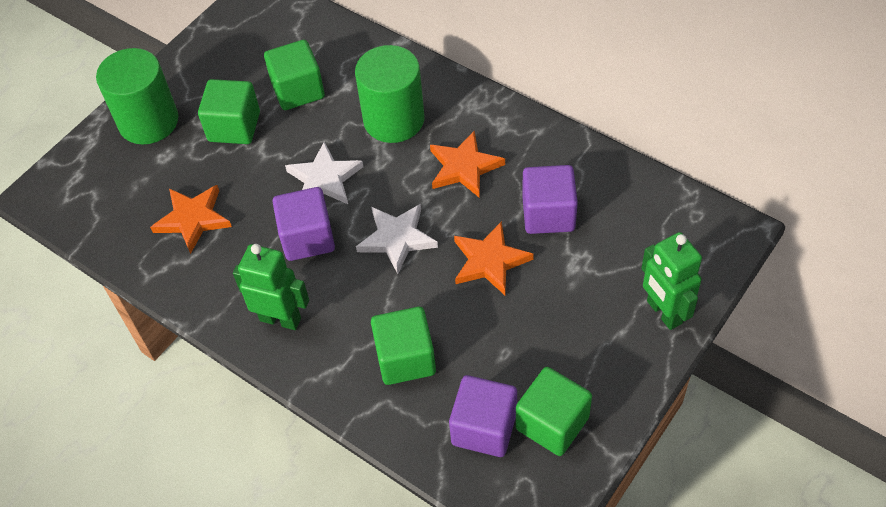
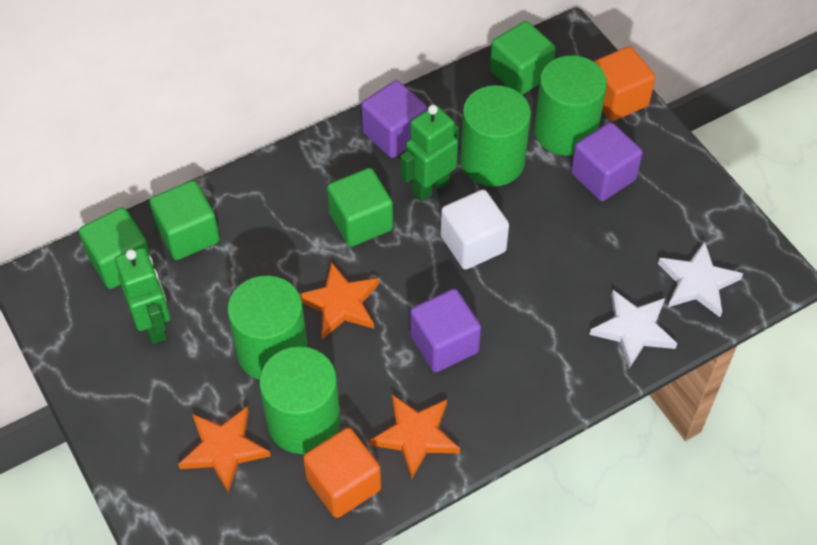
green cylinder: [96,48,178,145] [355,45,424,143] = 2 -> [227,275,308,380] [259,346,341,454] [460,85,531,187] [534,55,607,156] = 4
orange cube: none = 0 -> [303,427,381,518] [593,46,656,121] = 2
white cube: none = 0 -> [441,190,509,270] = 1

